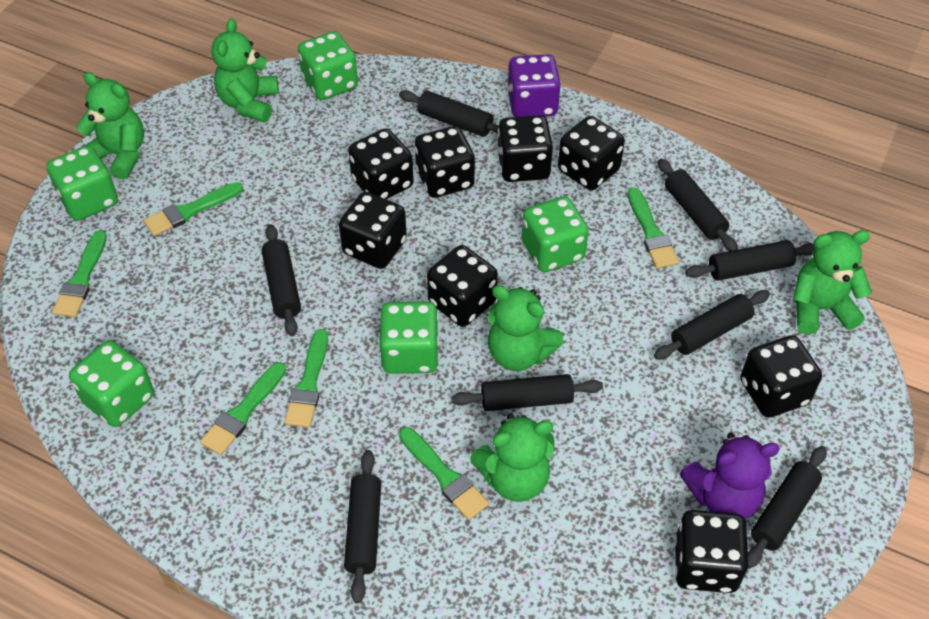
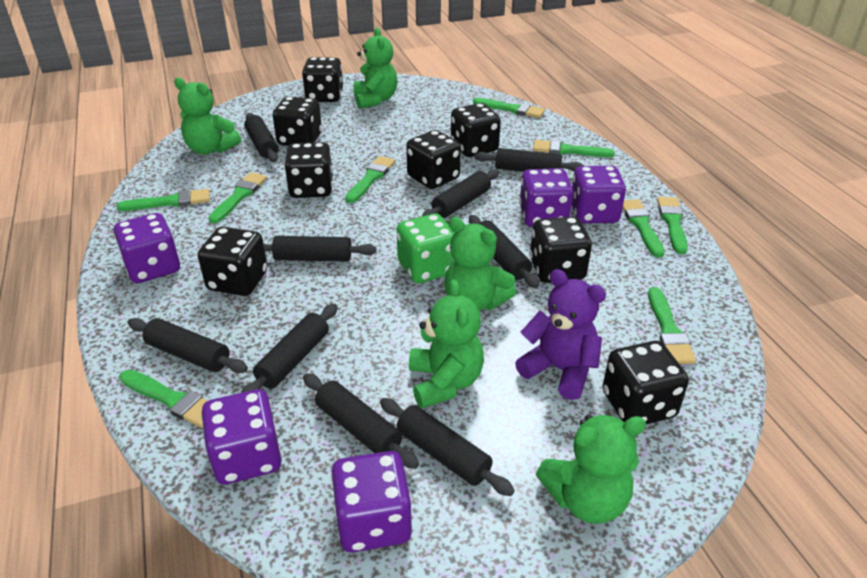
black rolling pin: [262,224,301,336] [344,450,381,603] [399,90,499,137] [451,374,603,411] [654,290,770,360] [658,159,738,251] [685,240,815,281] [748,446,827,569] = 8 -> [128,318,248,373] [241,304,338,393] [244,113,279,162] [264,236,377,262] [303,373,419,469] [380,398,515,496] [422,169,499,218] [469,215,539,288] [475,148,584,172] = 9
green brush: [52,230,107,317] [144,182,243,236] [200,362,286,455] [284,329,328,428] [399,427,489,520] [628,187,679,269] = 6 -> [116,189,210,211] [119,370,208,428] [208,172,267,223] [345,156,395,203] [473,98,545,118] [533,140,615,157] [623,199,665,258] [648,287,696,364] [657,197,688,254] = 9
green dice: [47,145,118,221] [69,340,154,427] [298,31,358,100] [379,302,439,374] [522,196,589,272] = 5 -> [397,214,454,283] = 1
purple dice: [507,54,561,117] = 1 -> [114,213,180,283] [201,389,282,484] [331,451,412,552] [519,168,573,227] [572,166,626,224] = 5

